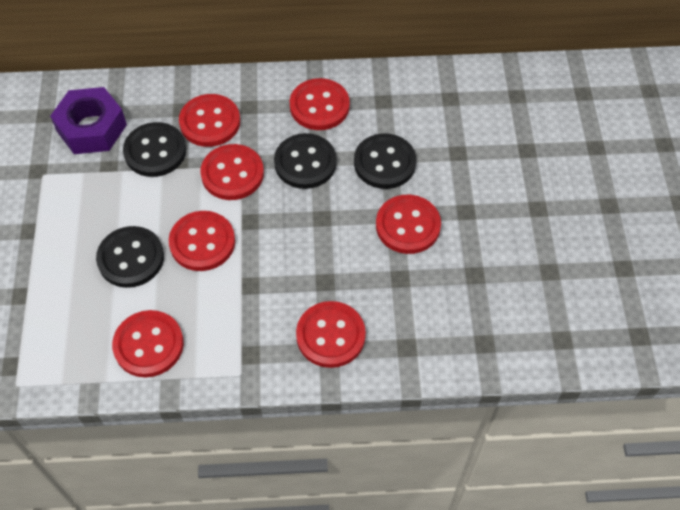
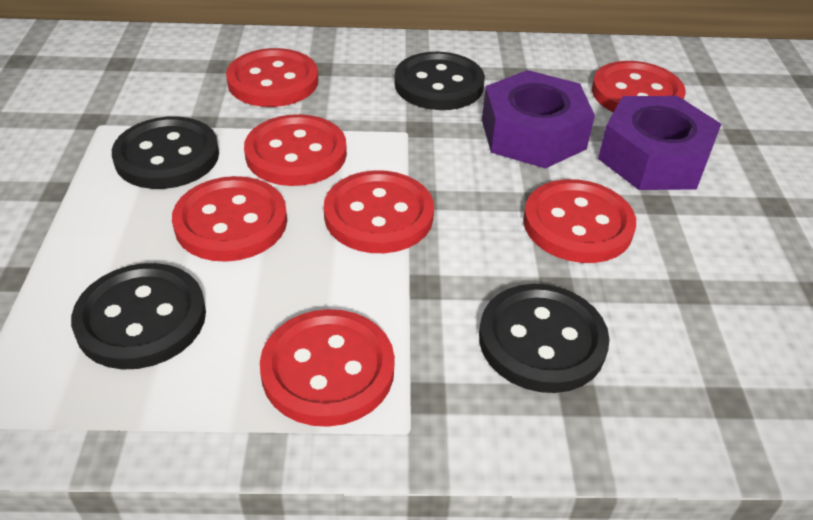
purple nut: [50,87,127,154] = 1 -> [482,70,595,169] [598,96,721,190] = 2

